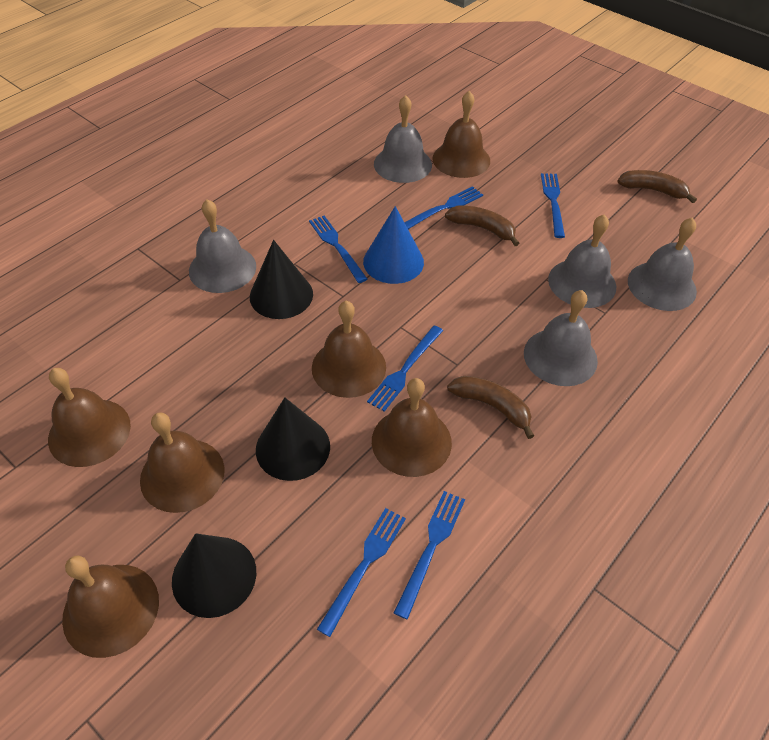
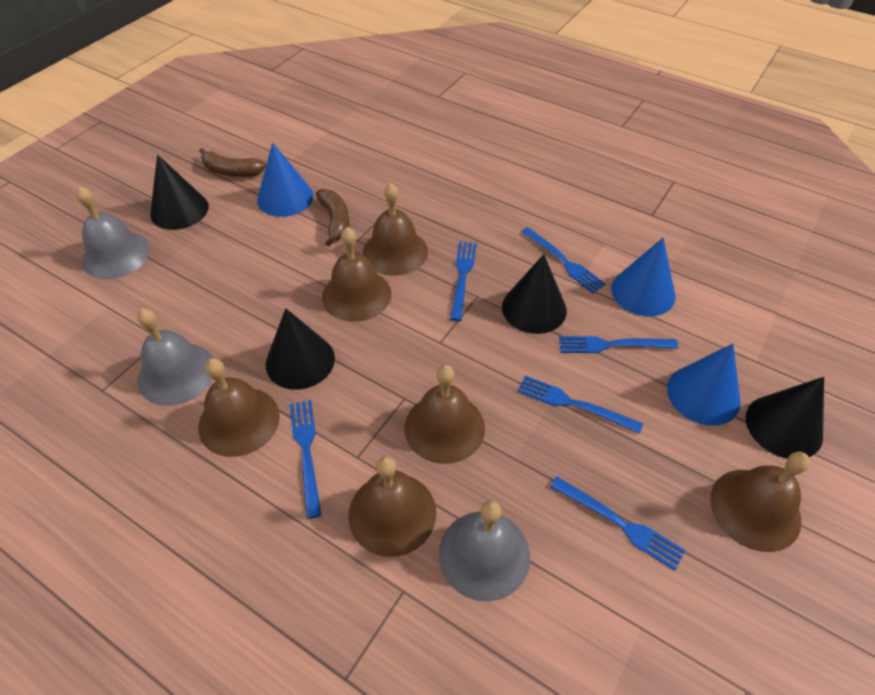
black cone: [172,533,256,618] [250,240,313,319] [256,397,330,481] = 3 -> [150,155,209,230] [266,308,335,390] [502,254,567,334] [746,377,824,459] = 4
blue cone: [363,206,424,284] = 1 -> [257,142,314,217] [611,238,675,316] [667,344,741,426] = 3
brown banana: [445,205,519,246] [447,376,534,439] [617,170,697,203] = 3 -> [199,148,266,177] [316,189,349,247] = 2
grey bell: [189,199,256,293] [374,95,432,183] [524,290,598,386] [548,215,616,308] [628,217,697,311] = 5 -> [76,186,150,279] [137,309,213,406] [439,500,530,601] = 3

